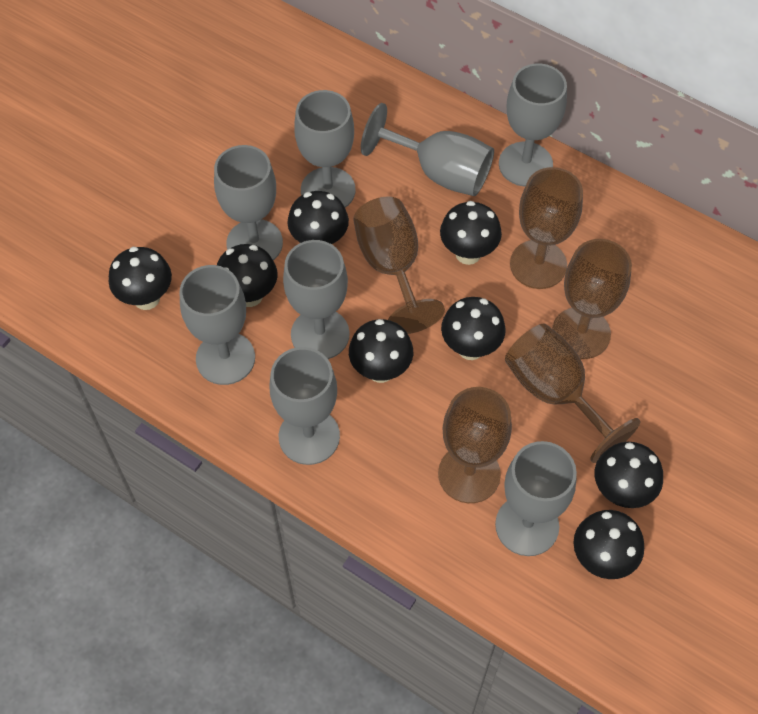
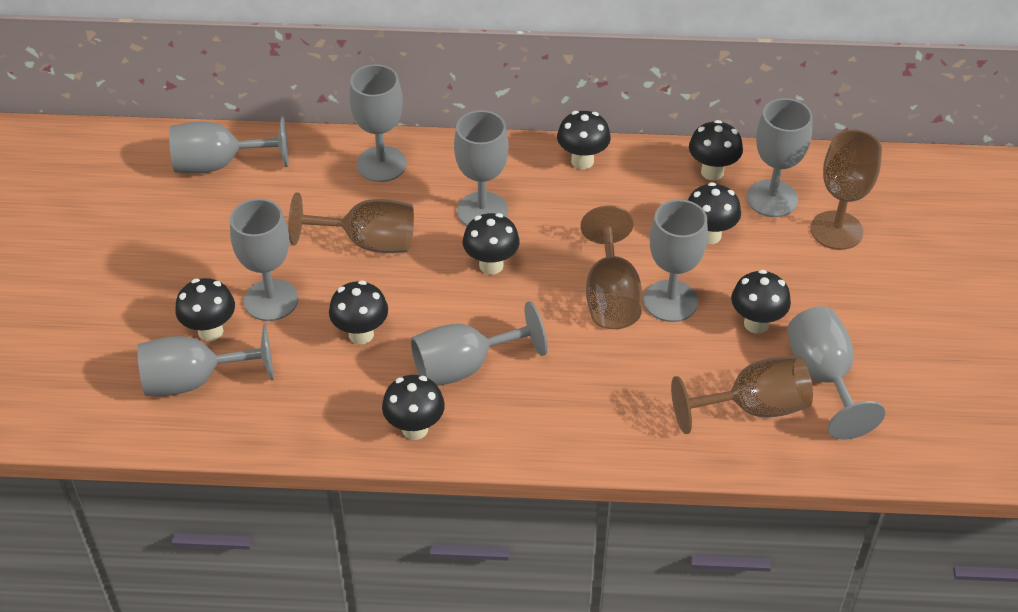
brown goblet: [353,197,445,334] [438,387,512,503] [505,323,640,463] [510,167,583,289] [552,239,632,359] = 5 -> [288,192,414,253] [580,206,642,329] [671,356,813,434] [811,130,882,250] = 4
grey goblet: [179,265,255,385] [214,145,283,260] [270,347,340,465] [283,240,350,359] [294,90,355,208] [361,103,494,196] [495,441,577,556] [499,63,567,187] = 8 -> [137,324,274,396] [169,116,288,174] [230,198,298,321] [349,64,407,182] [411,301,547,386] [454,110,509,226] [644,199,708,322] [747,98,813,217] [787,306,885,440] = 9

